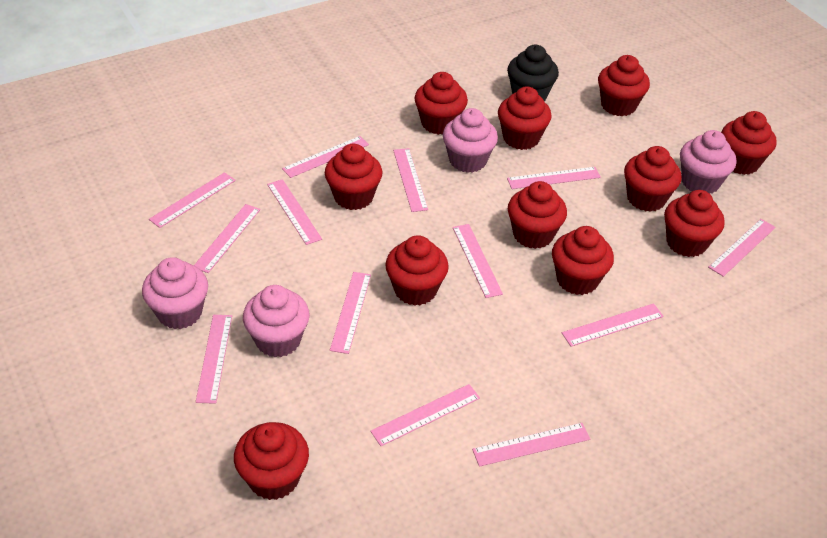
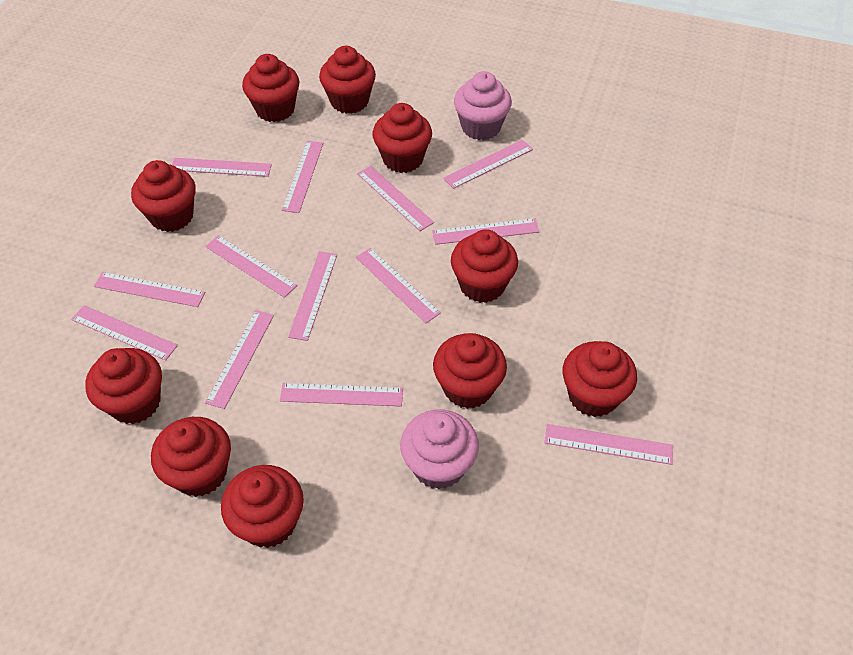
black cupcake: [507,45,559,102] = 1 -> none = 0
pink cupcake: [142,257,208,329] [243,285,310,357] [443,108,498,173] [680,130,736,194] = 4 -> [400,409,479,489] [454,71,512,140] = 2
red cupcake: [234,422,309,500] [325,144,382,210] [385,235,449,306] [415,72,468,135] [498,86,552,150] [508,181,567,249] [552,226,614,295] [598,55,650,116] [624,146,682,212] [664,190,725,257] [721,111,777,175] = 11 -> [85,348,162,424] [131,160,196,232] [151,417,231,497] [221,465,304,548] [242,54,299,122] [319,46,376,114] [373,103,432,173] [433,333,507,409] [451,229,518,303] [562,341,637,417] = 10

